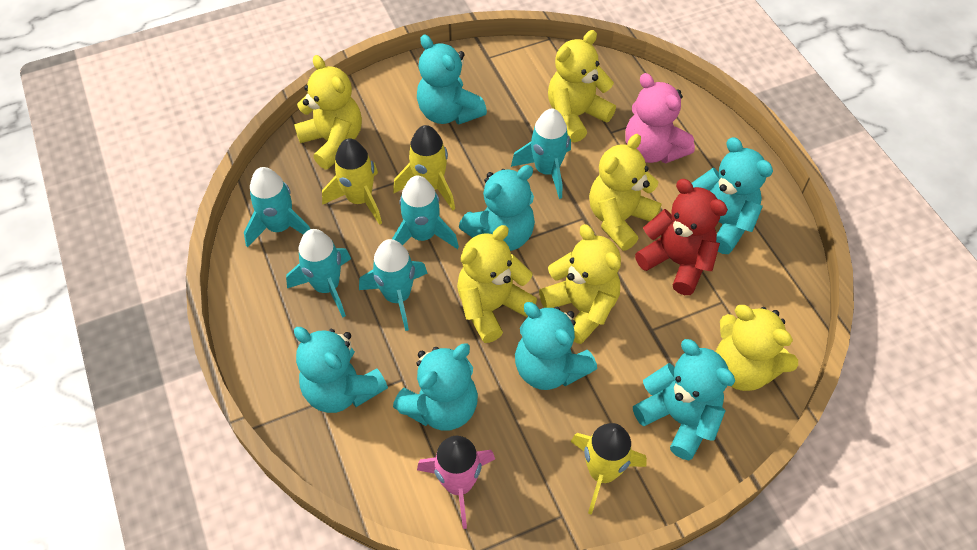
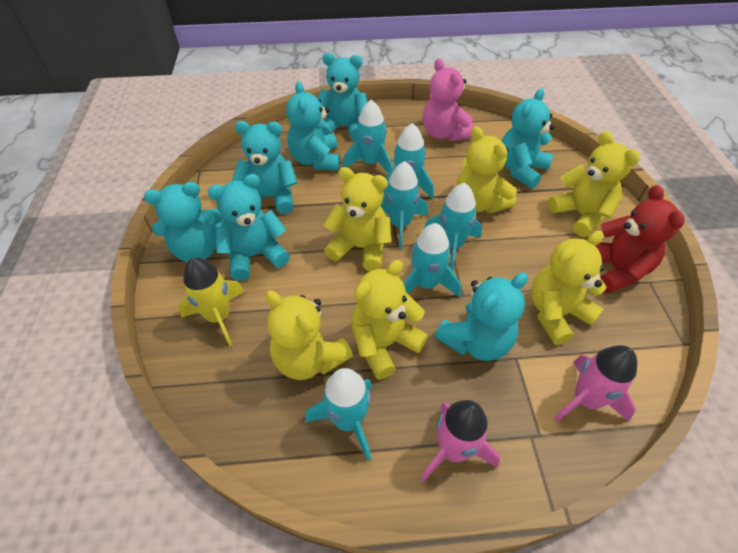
pink rocket: [417,436,495,529] = 1 -> [420,400,500,482] [554,345,637,422] = 2
turquoise rocket: [244,167,310,247] [286,229,351,317] [359,239,428,331] [392,176,459,249] [511,108,571,199] = 5 -> [305,368,372,461] [343,100,392,174] [381,161,428,249] [383,123,434,199] [404,223,461,298] [424,183,482,271] = 6
yellow rocket: [322,138,382,225] [393,125,455,210] [571,423,647,515] = 3 -> [178,257,244,346] = 1

